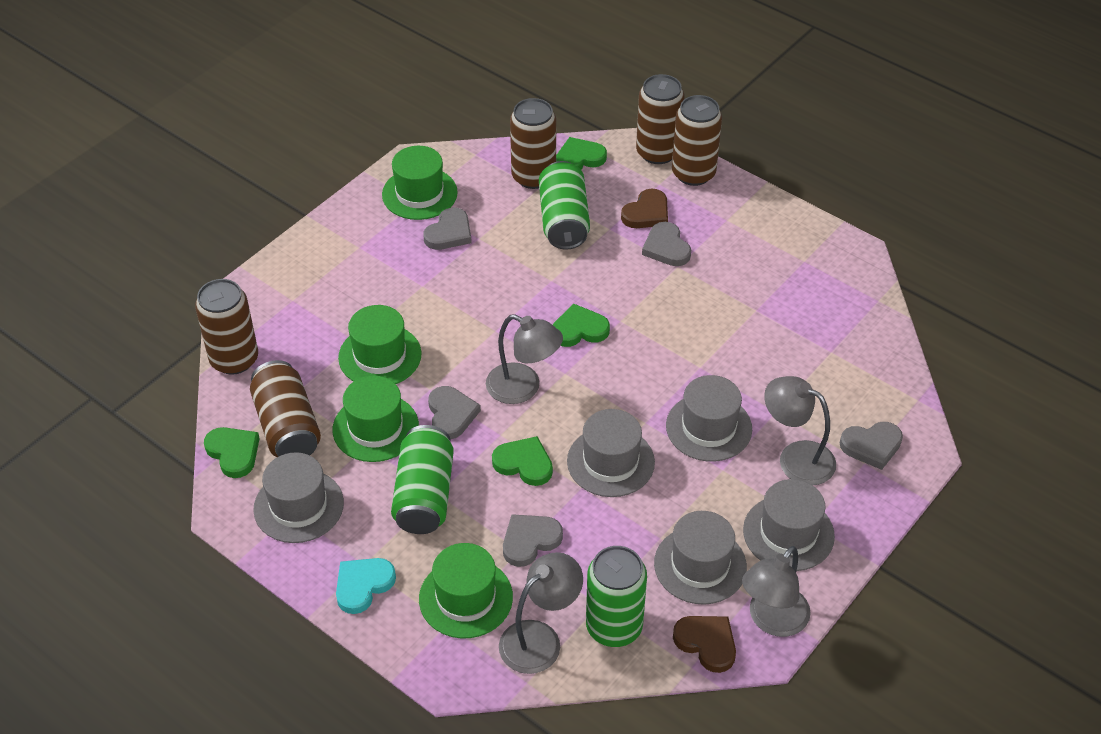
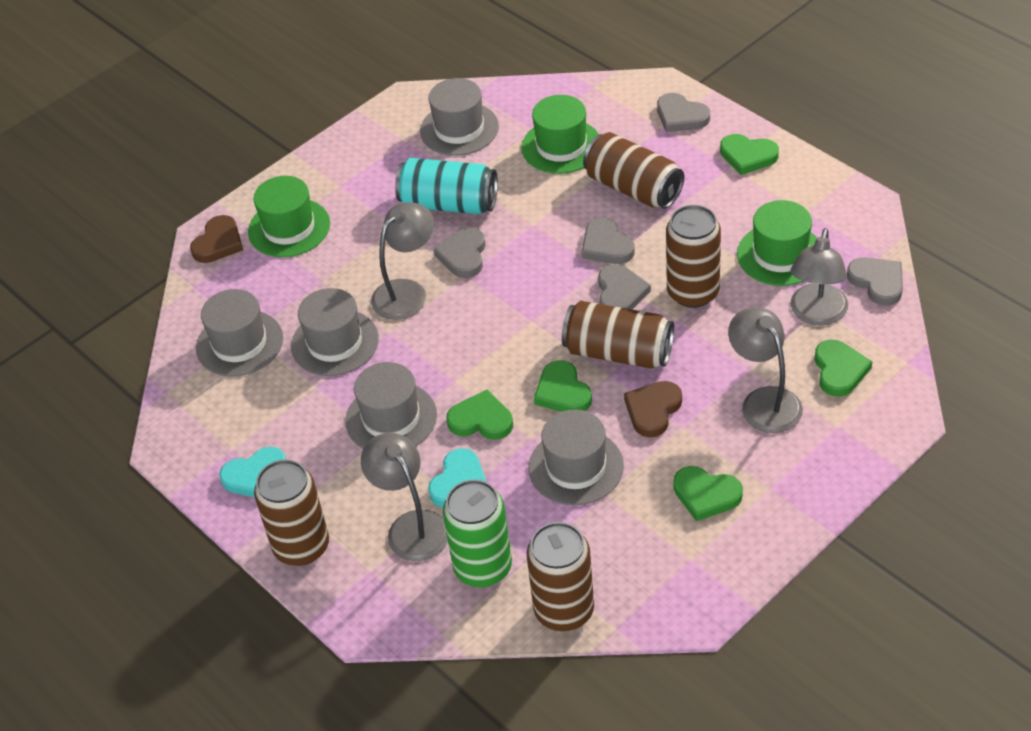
green can: [391,425,454,534] [539,161,590,250] [586,546,647,647] = 3 -> [443,479,512,587] = 1
green hat: [333,376,419,462] [338,305,422,384] [382,146,458,220] [419,543,513,639] = 4 -> [248,176,330,257] [521,95,599,174] [737,200,817,286] = 3
green heart: [204,427,260,478] [492,436,553,486] [553,304,610,347] [556,137,607,169] = 4 -> [446,390,513,440] [534,360,592,412] [673,466,743,521] [720,134,779,175] [815,340,872,397] = 5
turquoise can: none = 0 -> [395,158,498,214] = 1
turquoise heart: [336,558,396,614] = 1 -> [219,447,286,497] [428,448,486,508] = 2

